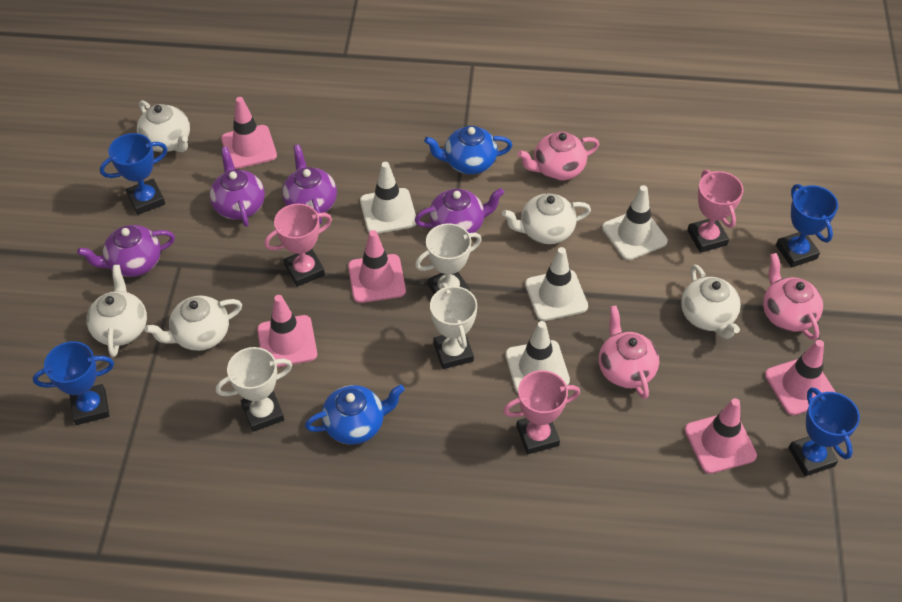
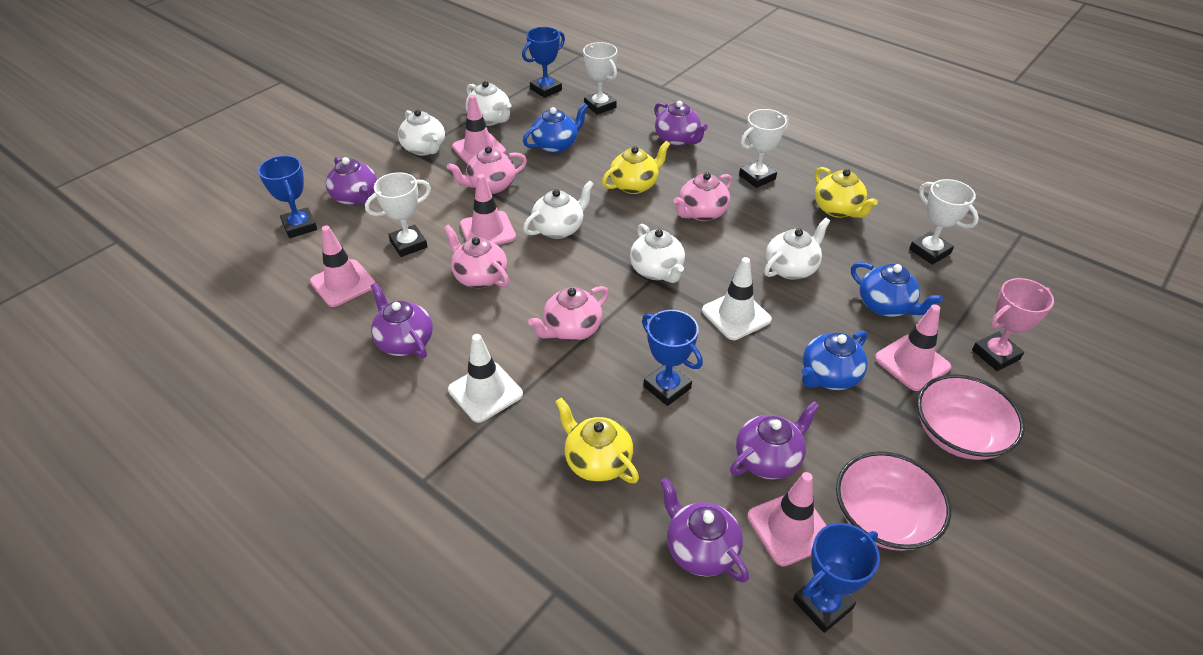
blue teapot: [305,385,405,445] [424,126,513,174] = 2 -> [523,103,588,153] [801,331,868,390] [851,262,943,317] = 3
pink bowl: none = 0 -> [836,451,951,551] [917,374,1025,460] = 2
pink teapot: [518,131,599,180] [599,305,659,399] [763,253,823,341] = 3 -> [444,224,509,288] [447,146,527,194] [528,286,609,341] [673,172,732,221] = 4
pink trophy: [264,204,332,287] [503,370,580,454] [687,170,744,253] = 3 -> [972,278,1054,371] = 1
purple teapot: [77,225,175,277] [210,147,265,227] [282,144,337,224] [415,188,505,233] = 4 -> [326,157,377,206] [371,283,433,358] [654,101,708,146] [660,478,749,583] [730,401,820,479] = 5
white traffic cone: [360,162,416,234] [505,321,570,393] [525,247,588,321] [602,185,668,260] = 4 -> [448,334,523,423] [702,257,772,340] = 2
white trophy: [216,347,293,432] [415,223,482,294] [430,283,477,369] = 3 -> [365,172,431,257] [583,42,617,115] [739,109,789,188] [909,179,979,265] = 4
yellow teapot: none = 0 -> [555,398,639,483] [602,141,670,194] [815,167,878,218] = 3

